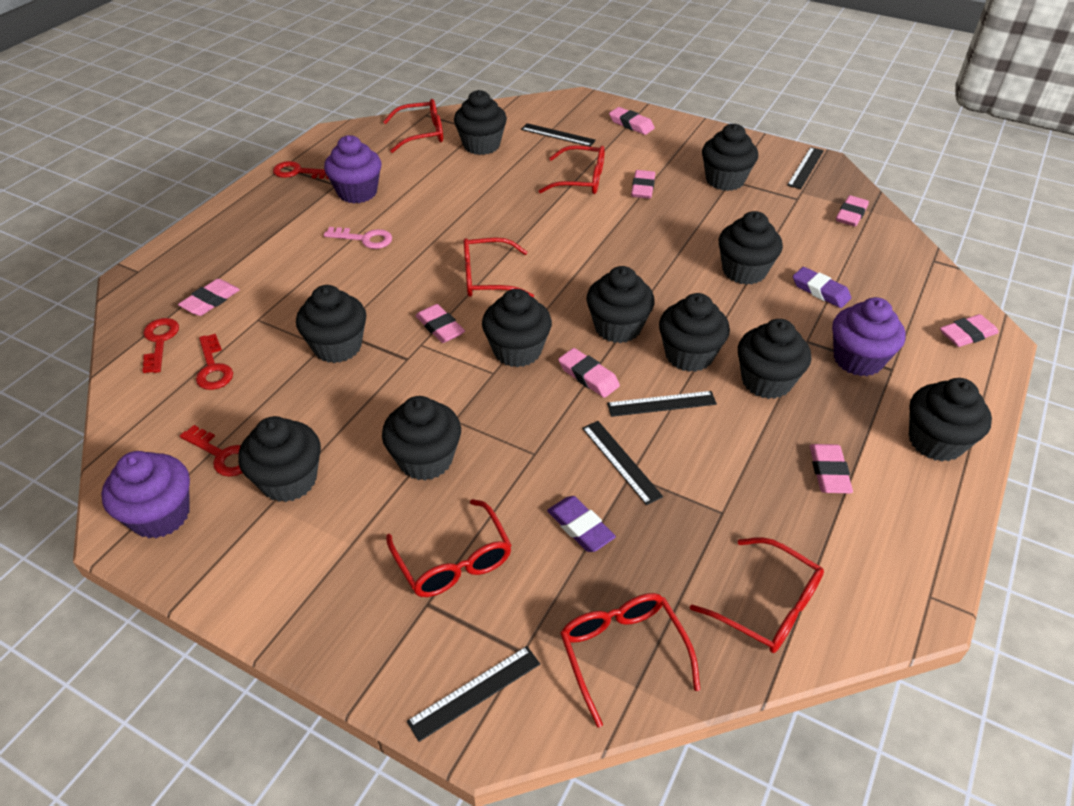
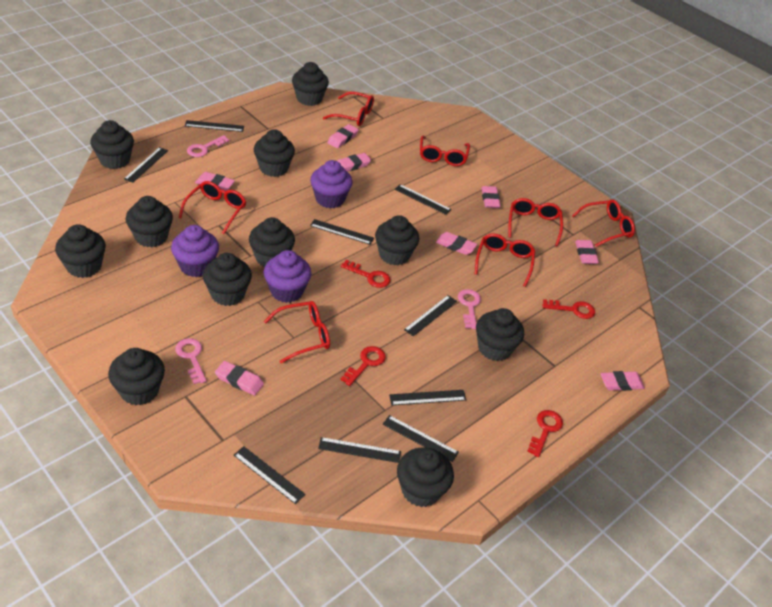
black ruler: [407,646,540,742] [521,123,596,147] [582,421,663,505] [607,391,717,417] [787,147,824,189] = 5 -> [124,147,168,183] [185,120,244,132] [234,446,306,504] [310,219,374,245] [318,437,401,463] [383,415,459,462] [389,390,466,405] [395,184,451,215] [404,295,457,336] = 9
pink key: [324,227,392,249] = 1 -> [175,338,206,384] [187,135,229,157] [458,289,481,329] = 3
purple eraser: [547,496,616,552] [793,267,851,308] = 2 -> none = 0
red glasses: [383,99,443,153] [386,499,512,597] [464,238,534,297] [539,145,605,194] [560,593,700,728] [690,537,824,653] = 6 -> [179,181,246,235] [264,301,330,363] [323,91,374,126] [420,135,470,166] [475,233,535,287] [509,198,563,246] [572,200,635,247] = 7

